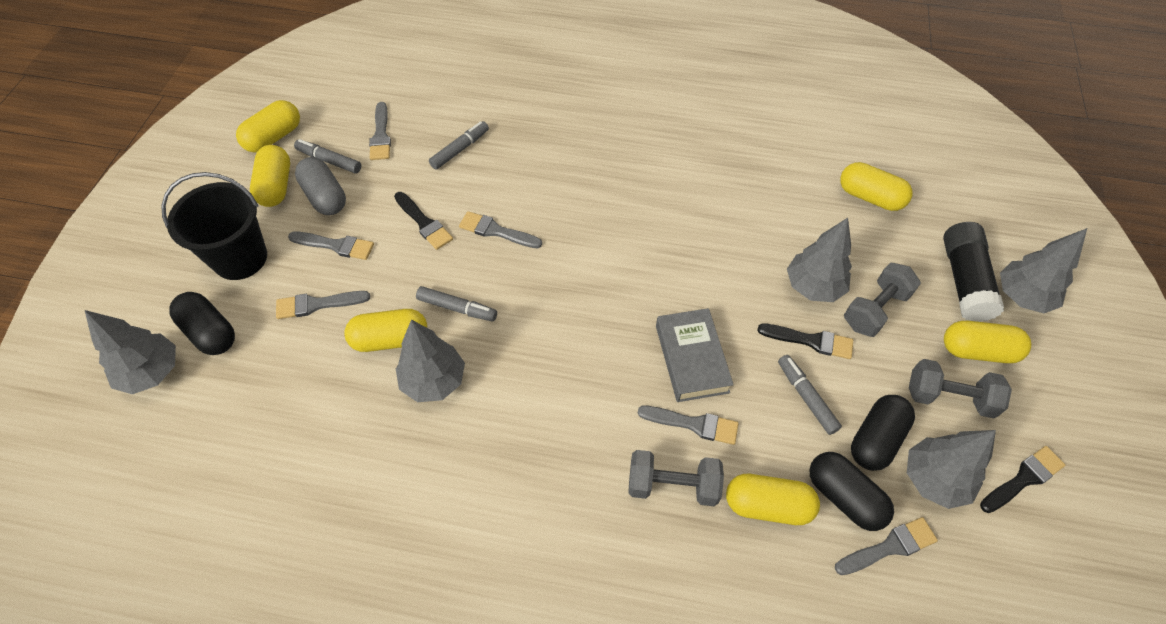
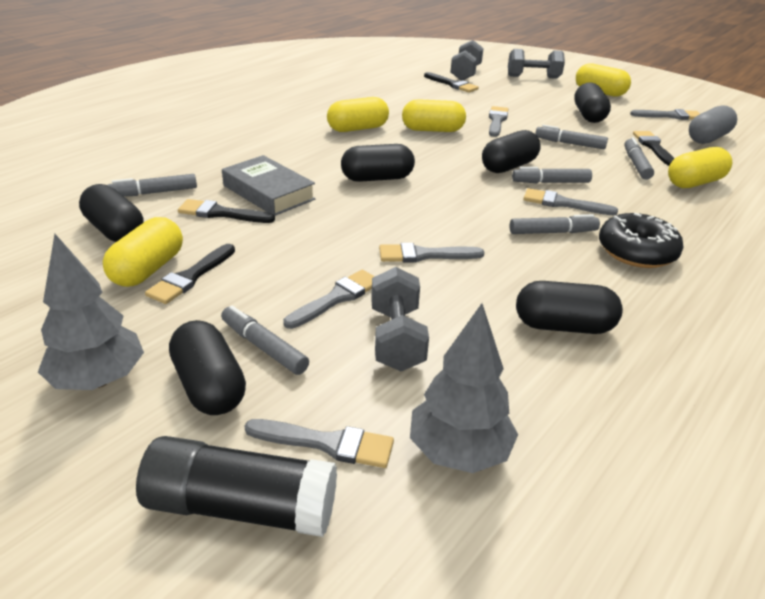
black brush: [394,192,453,250] [757,324,853,359] [980,446,1065,513] = 3 -> [145,244,235,304] [178,199,275,223] [424,72,479,93] [633,131,675,166] = 4
black bucket: [161,172,267,280] = 1 -> none = 0
black capsule: [169,292,235,355] [809,452,894,531] [851,395,915,471] = 3 -> [79,184,144,242] [169,320,246,415] [341,144,415,182] [482,130,541,173] [516,281,623,334] [574,82,611,123] = 6
black donut: none = 0 -> [599,213,684,268] = 1
grey marker: [294,139,361,174] [416,286,497,322] [429,121,489,169] [778,355,842,435] = 4 -> [108,174,197,196] [221,306,309,375] [510,214,600,234] [512,167,592,183] [535,125,608,149] [624,137,654,180] = 6
grey tree: [85,310,176,394] [396,320,465,402] [787,218,852,302] [907,430,996,509] [1000,228,1087,313] = 5 -> [38,234,144,390] [410,303,518,473] = 2
yellow capsule: [236,100,300,153] [250,145,290,207] [344,309,427,352] [726,474,820,525] [840,162,912,211] [944,321,1031,363] = 6 -> [103,217,183,287] [327,97,389,132] [402,99,466,132] [576,63,631,97] [668,147,732,188] = 5

